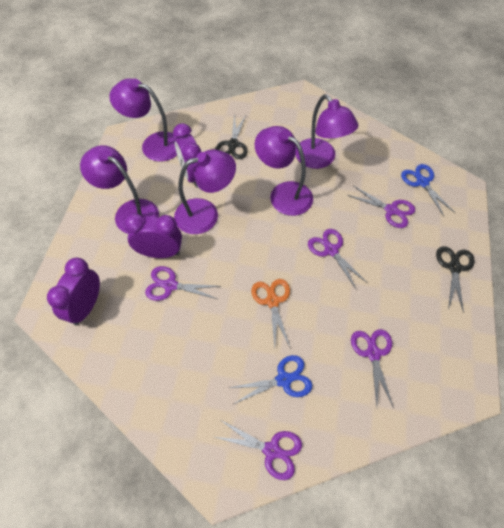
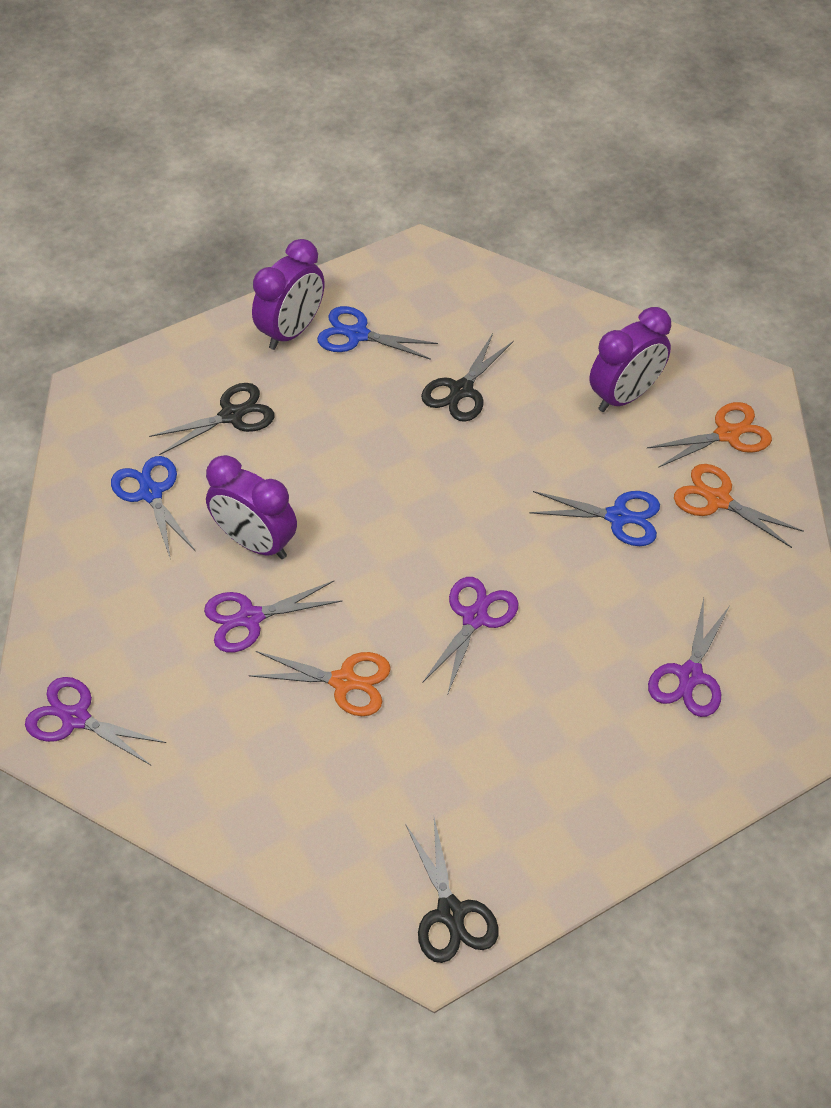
black scissors: [215,115,248,159] [436,246,475,313] = 2 -> [149,383,274,455] [405,817,499,963] [421,333,514,422] = 3
blue scissors: [229,355,312,404] [401,164,455,216] = 2 -> [111,456,195,560] [317,306,438,360] [529,491,660,546] = 3
orange scissors: [251,279,290,348] = 1 -> [248,651,391,716] [647,402,772,468] [674,464,804,548] = 3
purple lamp: [80,145,159,234] [109,78,177,162] [174,150,236,234] [255,126,313,216] [295,94,358,169] = 5 -> none = 0
purple scissors: [145,266,221,301] [215,421,302,480] [308,229,368,289] [347,186,415,228] [351,329,394,408] = 5 -> [25,677,166,765] [204,581,342,653] [422,577,519,693] [648,598,730,717] = 4

